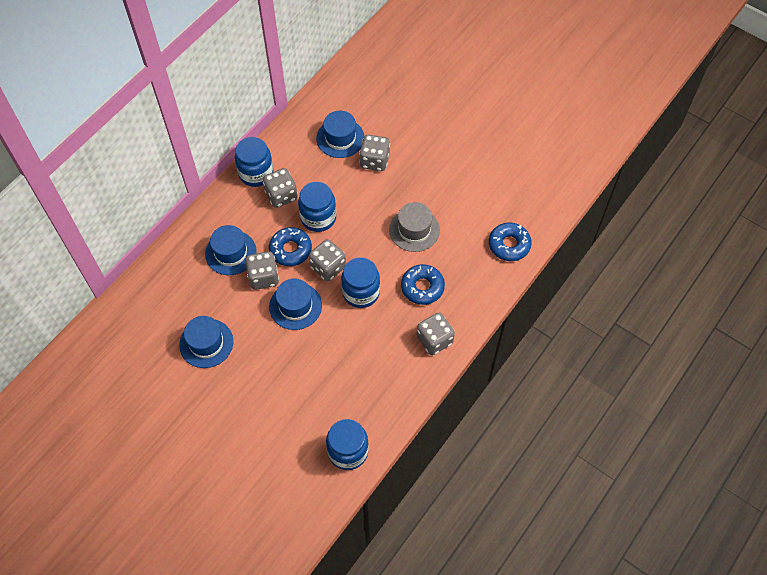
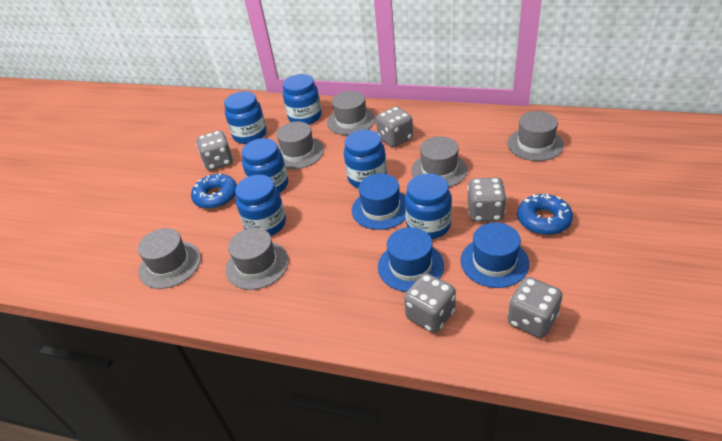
blue donut: [269,227,312,266] [401,264,445,305] [489,223,532,261] = 3 -> [191,173,237,209] [517,194,573,235] = 2
blue hat: [179,316,233,368] [205,225,257,275] [269,279,322,330] [316,111,364,158] = 4 -> [352,173,406,230] [378,227,444,292] [461,222,529,288] = 3
blue jar: [235,137,274,187] [298,182,336,232] [326,419,369,470] [341,257,380,308] = 4 -> [224,91,267,144] [235,175,286,236] [241,138,288,193] [283,74,322,125] [344,130,387,188] [405,173,452,239] = 6
grey hat: [389,202,440,252] = 1 -> [138,228,201,289] [226,228,289,290] [276,122,324,169] [327,91,376,135] [411,137,468,187] [507,111,564,161] = 6

